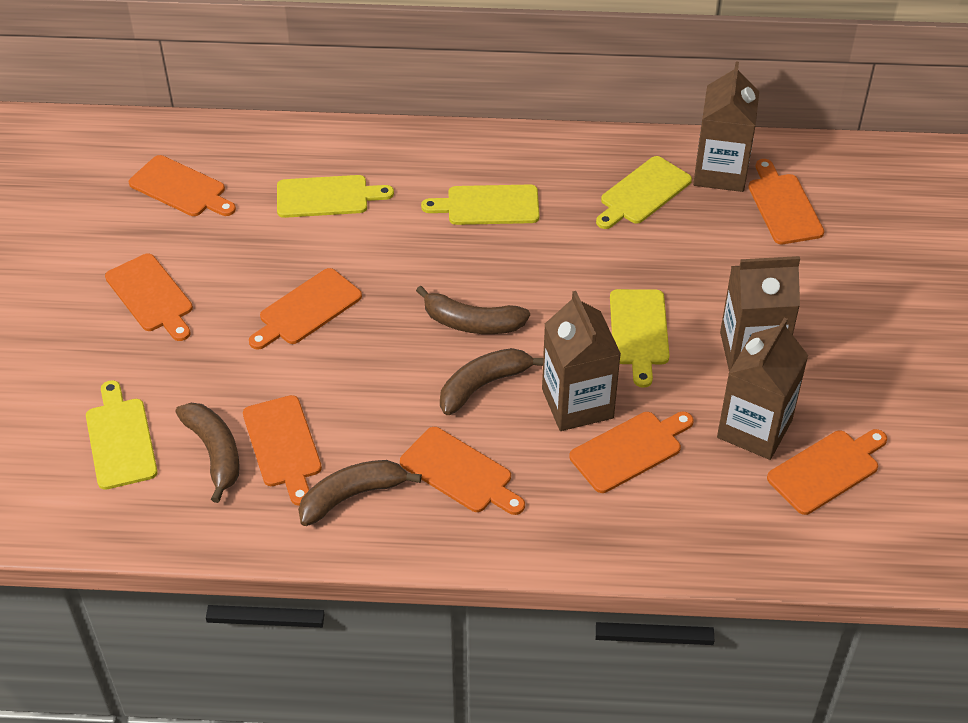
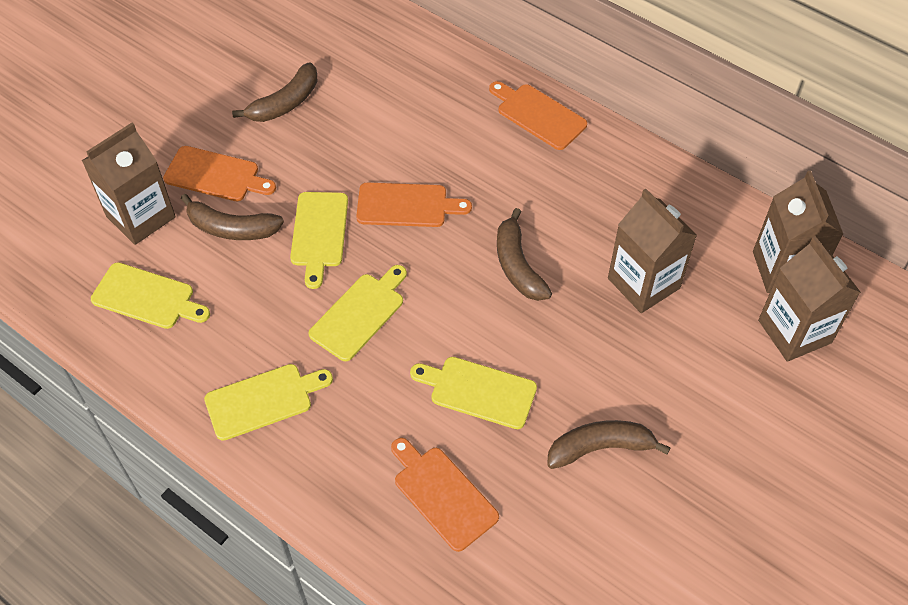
orange cutting board: [105,254,193,341] [129,155,236,216] [243,395,322,506] [249,268,362,350] [400,427,525,515] [569,412,694,493] [748,159,824,244] [767,429,887,515] = 8 -> [163,146,276,201] [356,183,472,227] [391,438,499,552] [489,81,587,150] = 4

